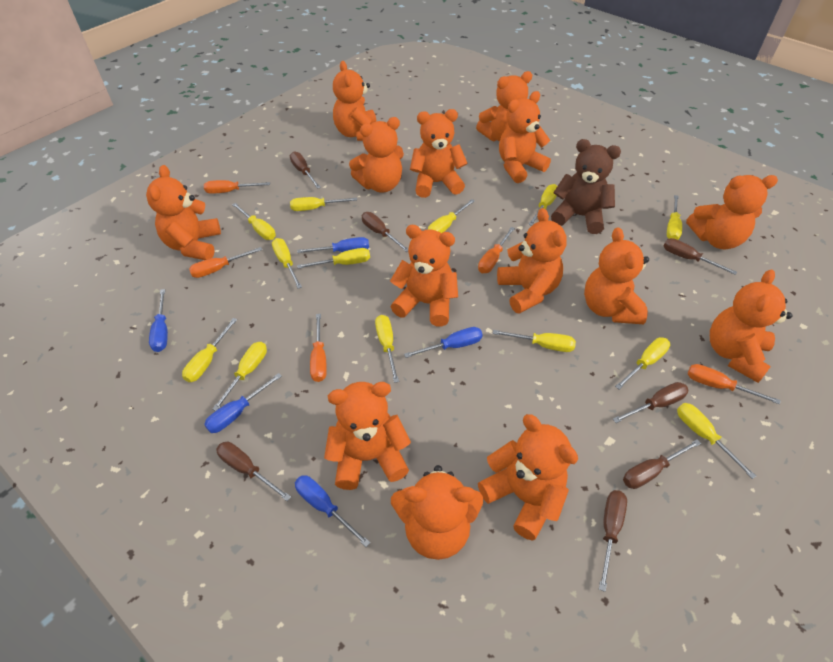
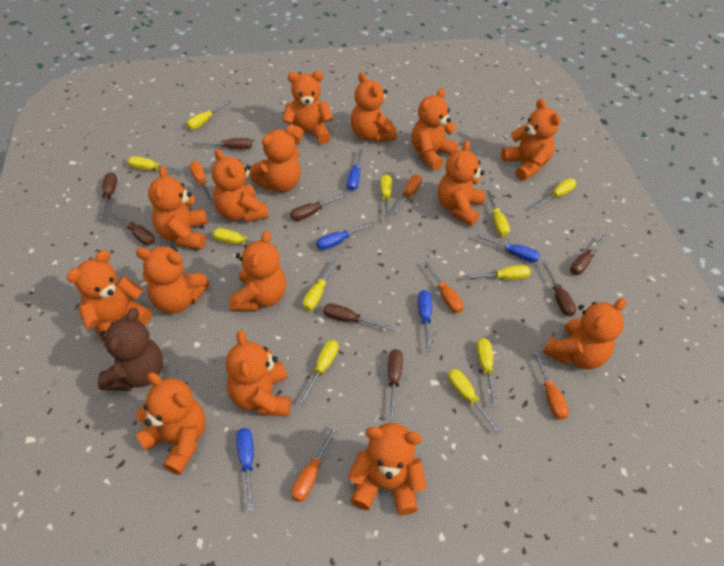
brown screwdriver: [216,442,291,501] [290,151,321,189] [362,212,408,252] [599,490,627,592] [613,382,689,423] [623,439,701,489] [664,238,737,275] = 7 -> [99,172,117,219] [110,209,155,246] [193,138,252,149] [290,193,347,221] [324,303,393,331] [388,349,403,420] [542,261,576,317] [570,235,607,275] = 8
orange teddy bear: [146,165,221,260] [324,382,411,490] [333,61,376,141] [349,117,404,193] [390,225,458,327] [391,465,483,560] [410,109,468,198] [476,71,532,142] [478,414,578,541] [497,208,567,314] [499,91,551,183] [584,227,649,324] [686,175,778,249] [710,269,792,383] = 14 -> [67,250,152,346] [136,246,210,314] [136,372,205,475] [148,166,208,250] [212,149,268,223] [226,330,291,416] [230,230,286,311] [250,125,301,192] [282,71,333,145] [348,423,426,515] [351,72,397,142] [412,88,459,170] [438,140,485,226] [501,99,561,180] [543,298,626,369] = 15
yellow screwdriver: [182,318,237,382] [213,342,267,411] [232,203,276,240] [272,238,302,289] [290,197,357,211] [297,248,370,269] [375,315,399,383] [428,199,475,233] [493,330,576,352] [528,184,557,226] [615,337,670,390] [667,195,682,240] [677,403,756,479] = 13 -> [128,156,187,172] [187,100,231,130] [212,228,276,247] [299,340,339,404] [303,258,338,311] [381,174,392,220] [448,369,502,434] [464,265,531,280] [477,338,497,407] [486,190,510,237] [533,178,576,208] = 11

